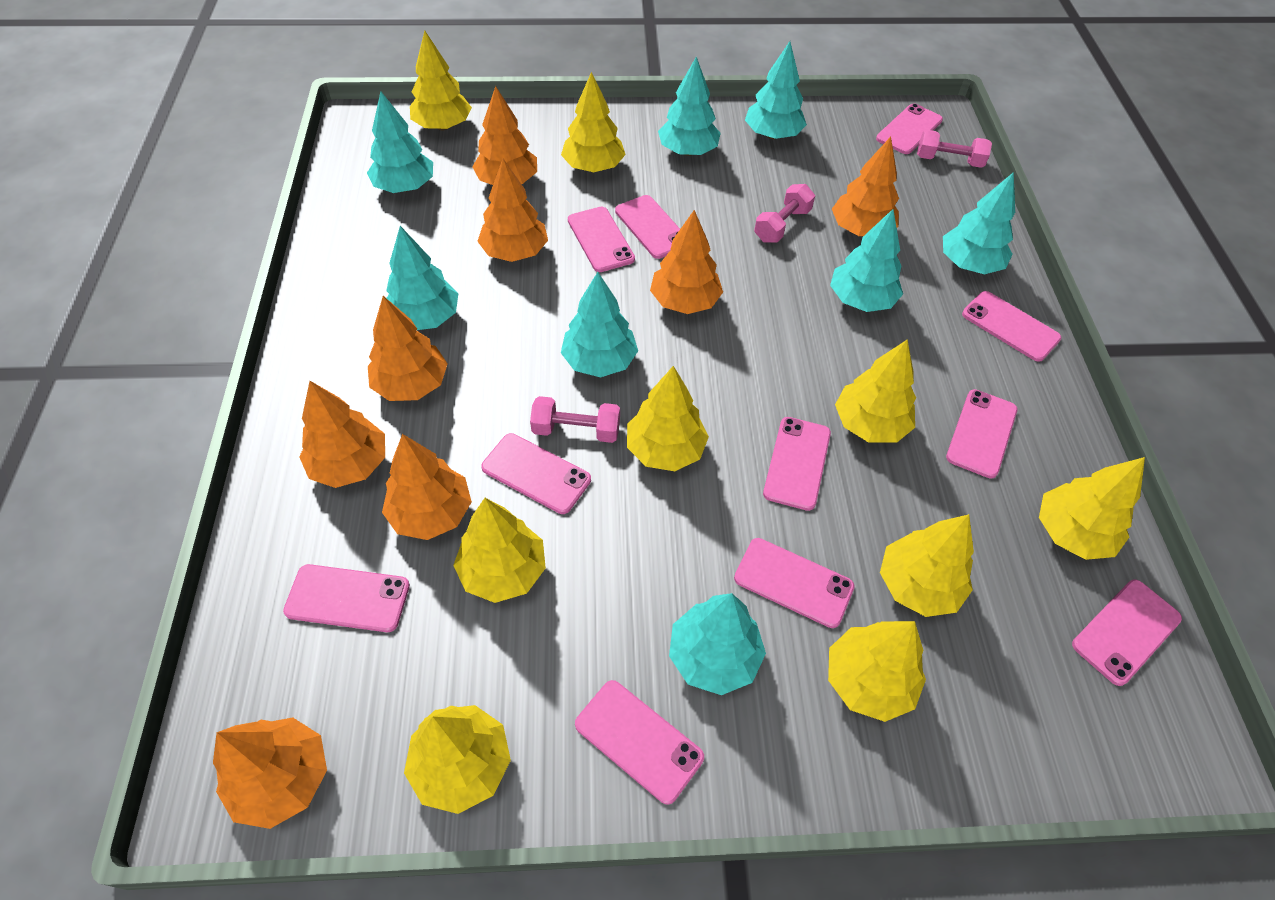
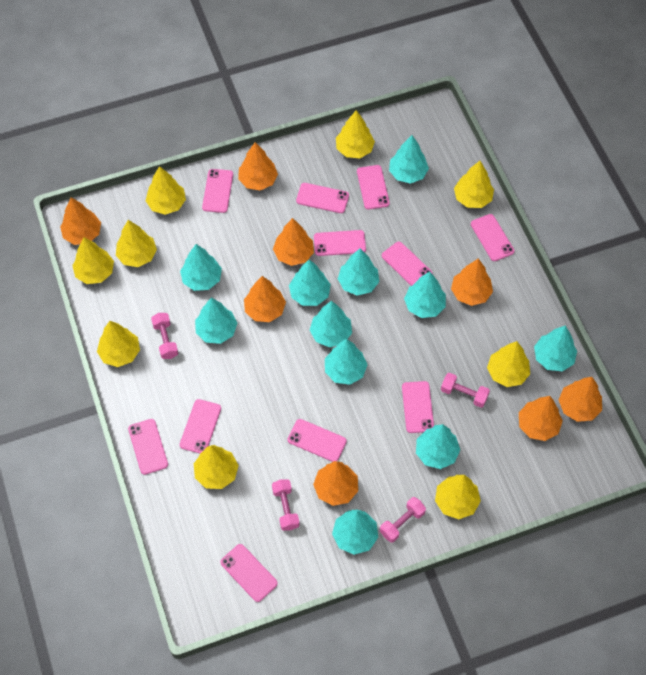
pink dumbbell: [530,396,620,443] [754,184,815,243] [917,130,992,168] = 3 -> [151,313,179,359] [272,479,300,531] [380,497,426,543] [441,373,490,408] = 4
turquoise tree: [367,92,433,193] [386,226,458,330] [561,272,638,377] [658,57,721,156] [669,593,766,695] [745,41,807,139] [830,209,903,312] [943,172,1015,274] = 8 -> [180,244,222,291] [195,297,237,344] [289,260,331,306] [310,301,352,347] [325,339,368,385] [332,510,378,555] [338,248,379,296] [389,135,429,184] [404,271,446,318] [416,424,460,469] [534,325,577,371] = 11

